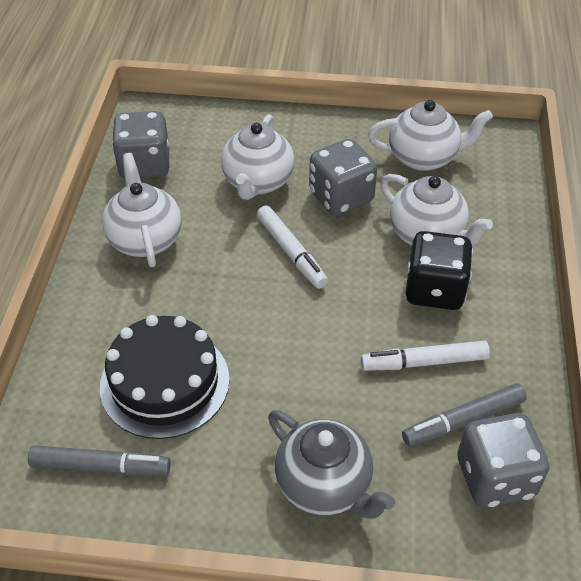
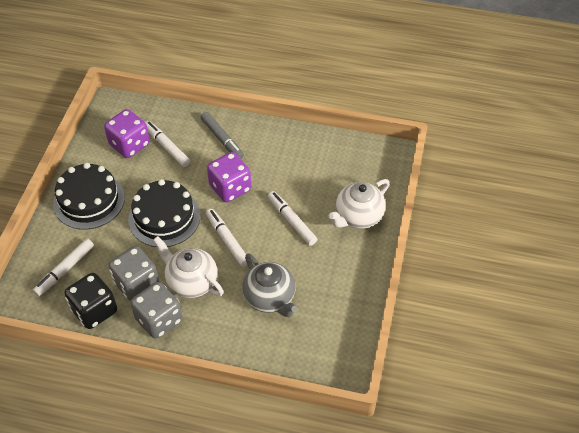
black cake: [100,315,229,439] = 1 -> [53,163,125,230] [128,179,200,247] = 2
grey dice: [112,111,169,179] [309,139,377,215] [457,413,550,508] = 3 -> [108,246,159,301] [131,282,182,339] = 2
grey marker: [28,446,171,475] [402,383,527,446] = 2 -> [200,112,244,159] = 1
purple dice: none = 0 -> [104,109,150,158] [207,152,251,202] = 2
white marker: [257,206,328,289] [361,341,490,371] = 2 -> [33,239,94,296] [145,121,190,167] [206,209,247,267] [268,191,317,246] = 4
white teapot: [102,153,182,267] [221,114,295,200] [368,100,493,171] [381,174,493,246] = 4 -> [153,236,224,298] [328,179,389,229] = 2

